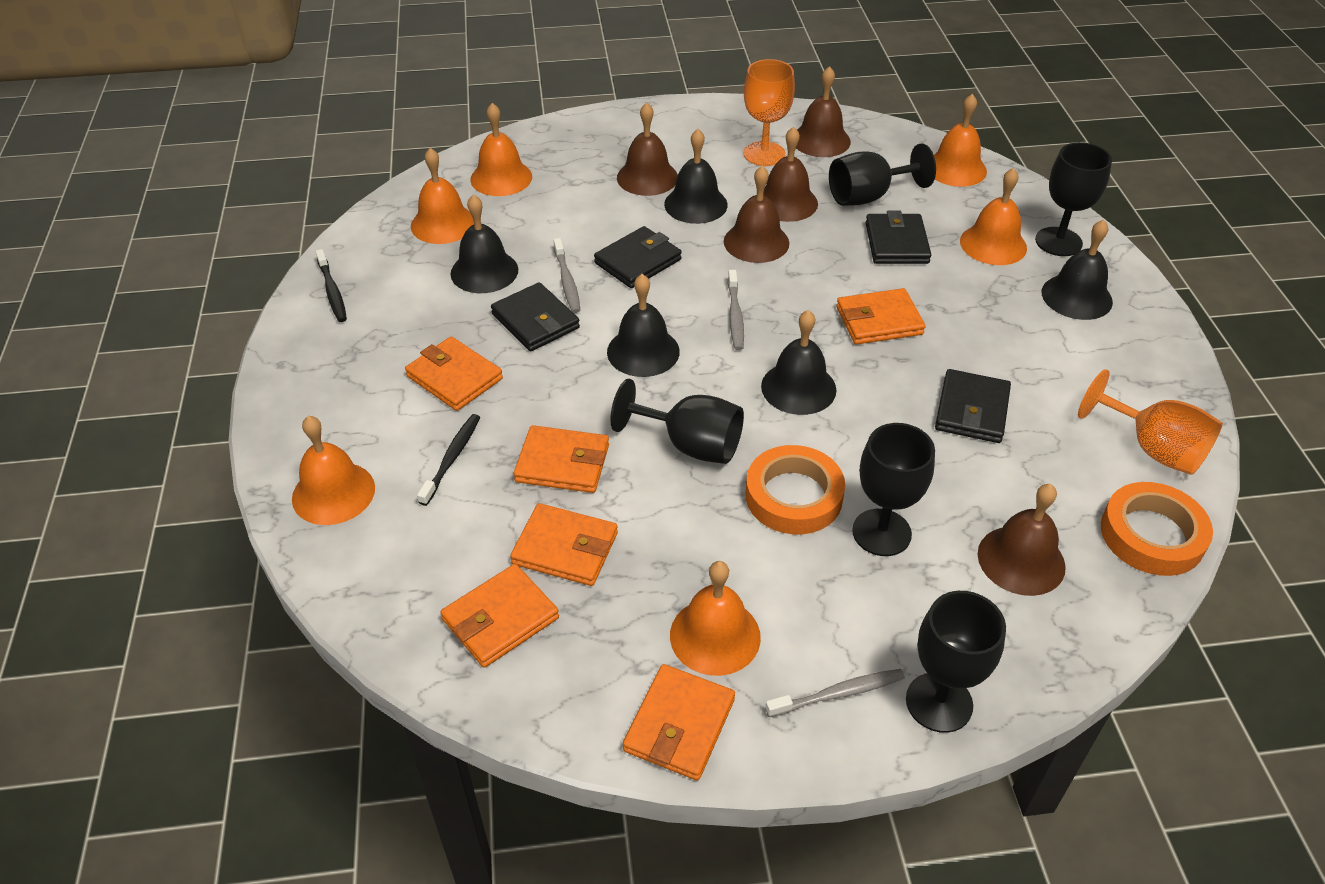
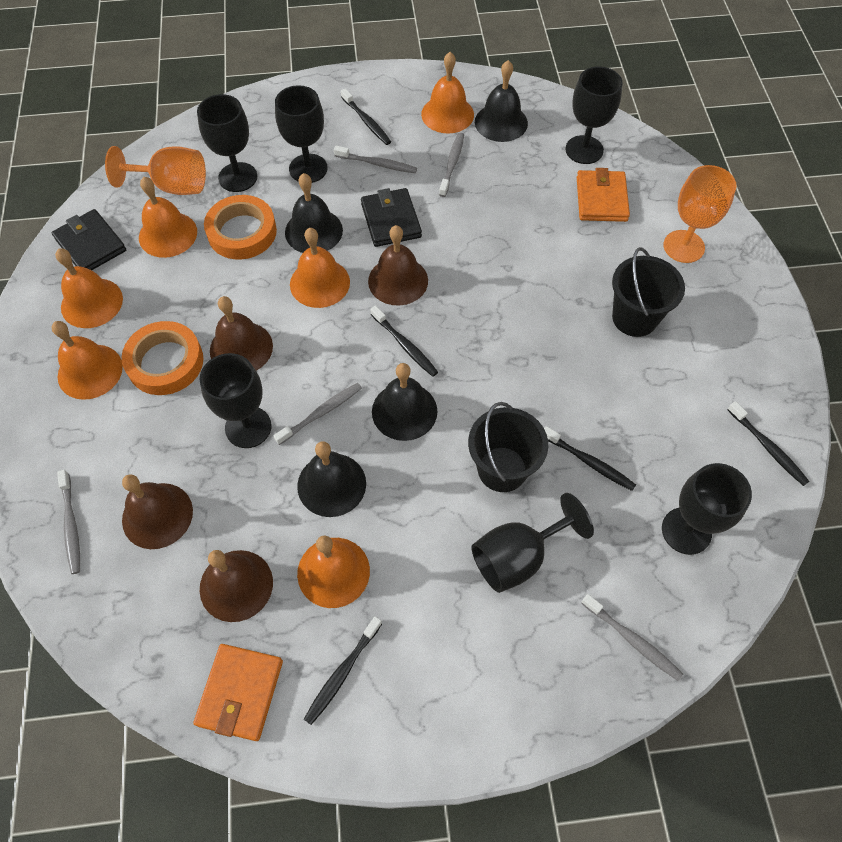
black bell: [450,194,518,293] [607,274,680,377] [664,129,728,224] [761,310,836,415] [1042,219,1113,320] = 5 -> [285,173,343,253] [297,441,366,517] [372,363,438,441] [475,60,528,142] = 4
black bucket: none = 0 -> [468,402,548,492] [612,247,685,337] = 2
black goblet: [610,379,744,464] [829,143,936,206] [852,423,935,556] [906,591,1006,733] [1035,142,1112,256] = 5 -> [197,94,257,192] [200,353,272,448] [275,85,328,183] [471,493,594,593] [565,66,623,164] [662,463,752,555] = 6
black toothbrush: [316,249,347,322] [417,414,480,506] = 2 -> [304,616,382,725] [341,89,391,145] [370,306,438,377] [544,426,636,491] [727,401,810,486] = 5
black wallet: [491,282,580,351] [594,226,681,288] [866,210,931,264] [935,369,1011,443] = 4 -> [52,209,126,270] [361,188,422,247] = 2
brown bell: [617,102,678,196] [724,166,789,263] [763,127,818,222] [796,66,851,157] [978,484,1066,596] = 5 -> [122,475,193,549] [200,550,273,622] [210,296,273,371] [368,225,428,306] = 4
grey toothbrush: [553,238,580,313] [728,270,744,350] [765,669,905,717] = 3 -> [57,470,80,574] [274,383,362,445] [334,146,417,173] [439,133,464,197] [582,594,683,681] = 5
orange wallet: [405,336,503,411] [441,564,559,668] [510,503,618,586] [514,425,609,493] [623,664,735,780] [836,288,926,344] = 6 -> [193,644,283,741] [577,168,630,222] = 2

